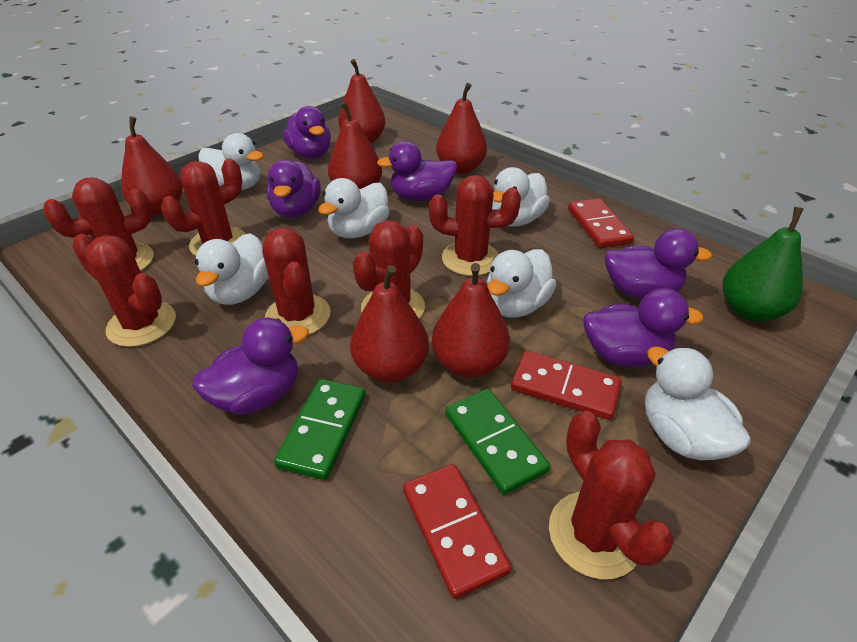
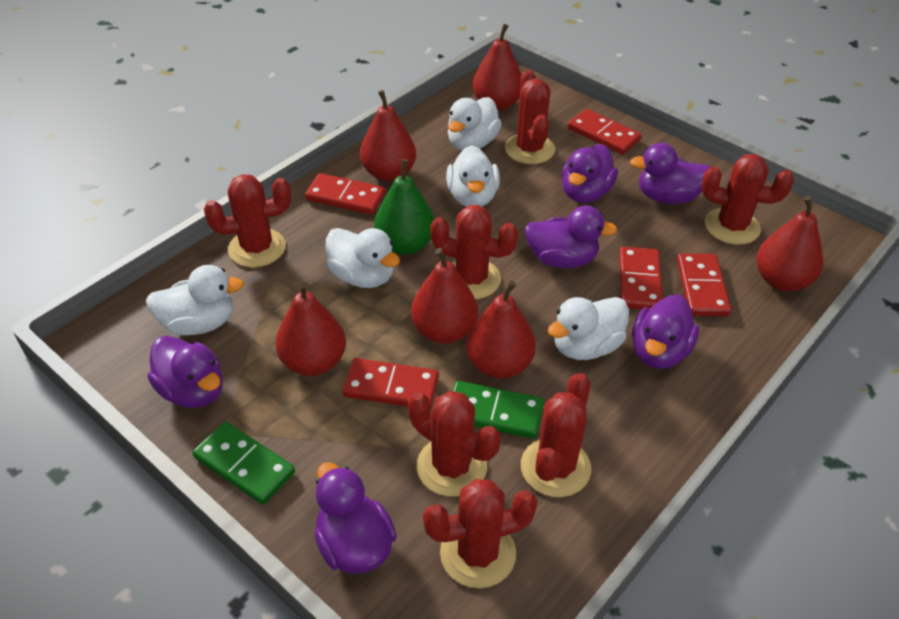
red domino: [403,464,511,599] [511,351,622,420] [568,198,634,248] = 3 -> [305,173,386,215] [342,358,439,409] [568,109,642,154] [619,247,663,310] [677,253,731,317] = 5
white duck: [195,233,269,305] [198,133,264,190] [318,178,389,238] [487,249,557,318] [492,167,550,227] [645,347,751,460] = 6 -> [146,265,244,335] [326,228,400,288] [446,145,500,207] [448,97,502,151] [548,297,629,360] = 5

